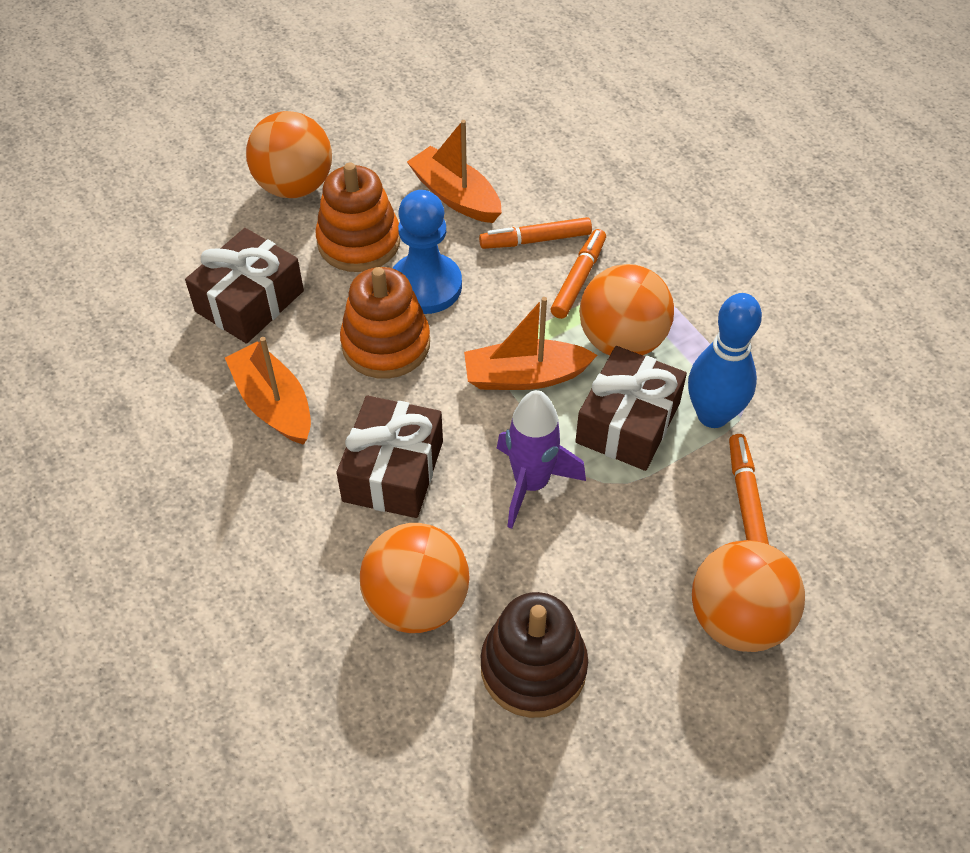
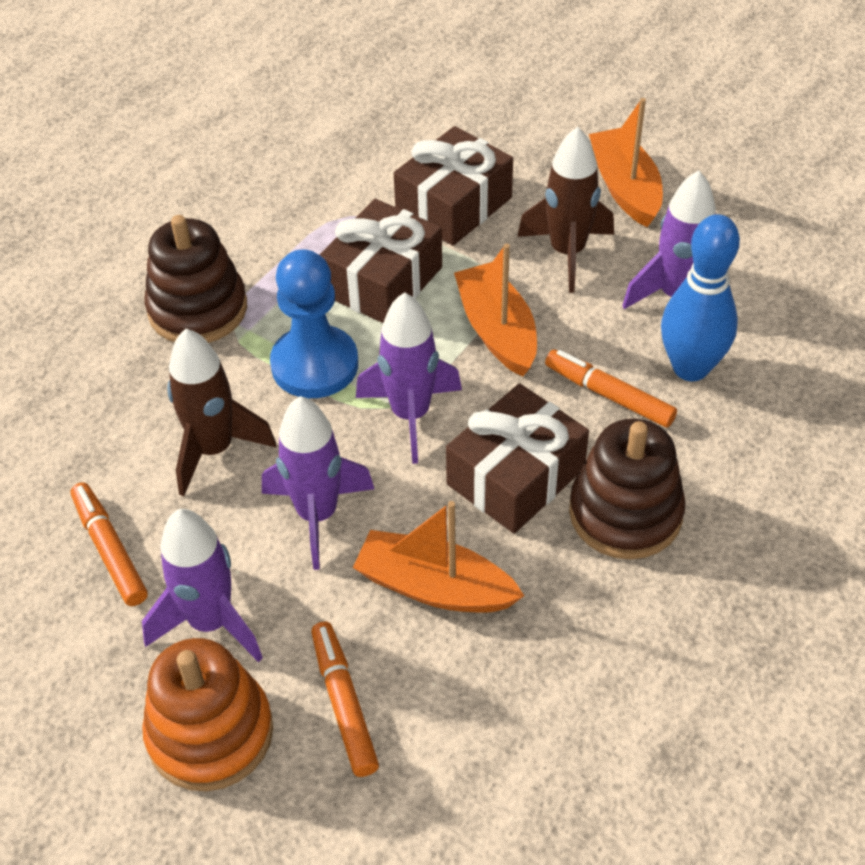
brown rocket: none = 0 -> [167,329,276,496] [517,127,614,293] = 2
brown stacking toy: [481,592,588,718] = 1 -> [145,215,247,343] [569,419,686,560] = 2
orange ball: [246,111,332,198] [360,523,470,633] [579,264,674,356] [692,540,805,652] = 4 -> none = 0
orange stacking toy: [315,162,400,272] [340,267,430,379] = 2 -> [142,638,273,791] = 1
purple rocket: [497,390,586,529] = 1 -> [142,509,263,662] [262,396,374,570] [356,292,462,464] [622,170,716,309] = 4

